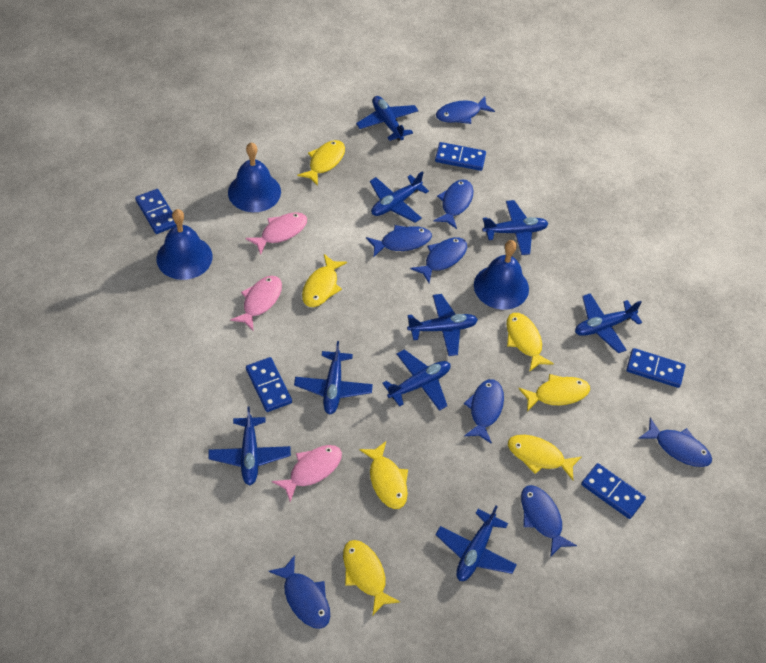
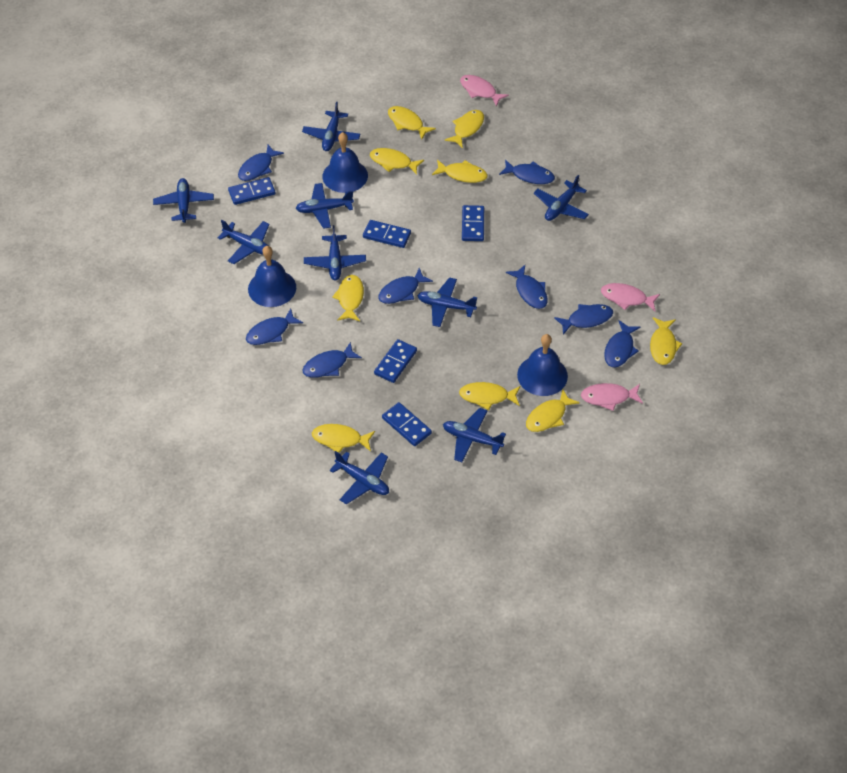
yellow fish: [297,140,345,186] [302,254,347,307] [343,540,400,615] [359,441,408,509] [506,313,554,372] [508,435,582,480] [518,374,590,411] = 7 -> [312,424,375,453] [332,275,364,321] [370,148,424,175] [388,106,436,140] [432,160,488,183] [445,110,484,148] [459,382,520,410] [526,389,580,432] [650,317,682,365] = 9

